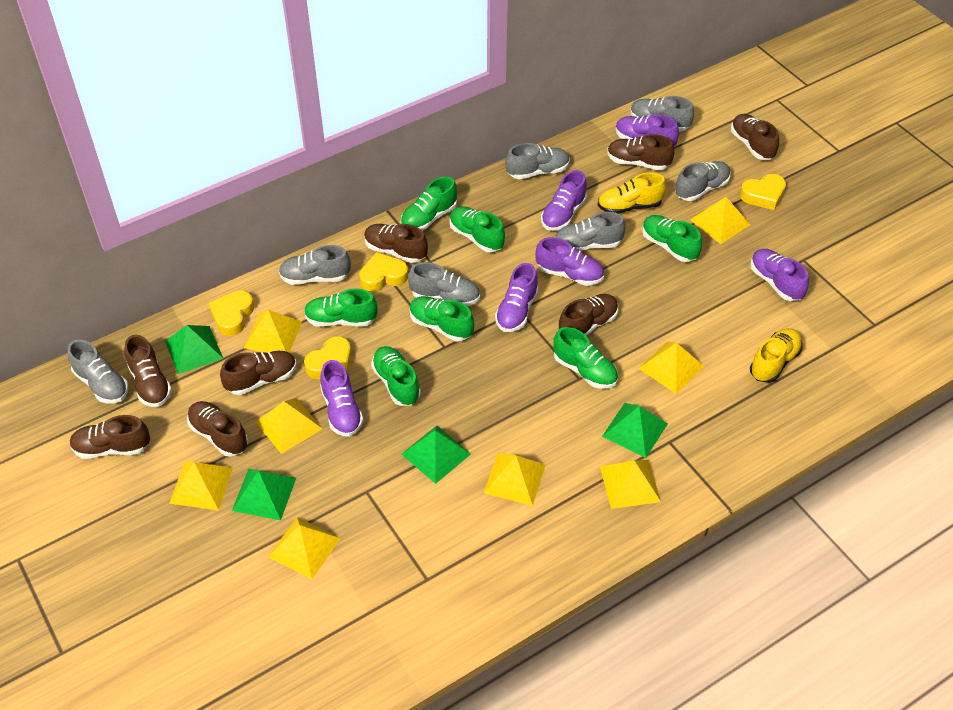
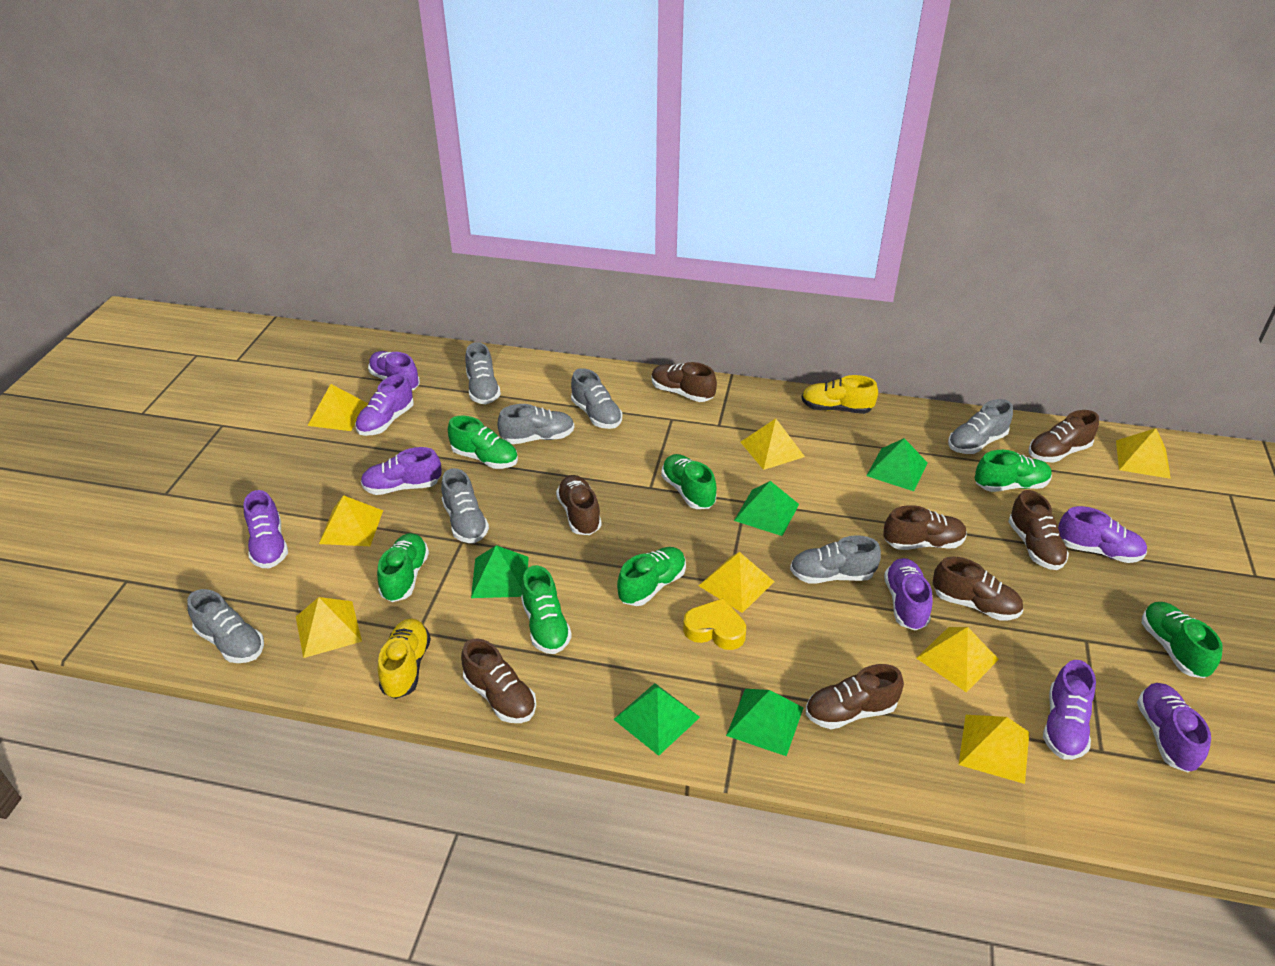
green pyramid: [165,325,224,374] [232,469,296,520] [401,426,471,484] [602,403,668,458] = 4 -> [471,545,529,598] [613,683,700,756] [726,689,804,756] [734,481,799,536] [866,438,928,491] = 5
purple shoe: [320,360,363,437] [495,263,539,332] [535,237,604,286] [541,170,587,231] [616,114,679,147] [750,249,809,301] = 6 -> [244,490,288,568] [355,374,414,436] [361,447,442,495] [368,351,420,390] [884,558,933,630] [1043,660,1096,760] [1058,506,1147,563] [1137,683,1211,772] = 8
yellow heart: [209,290,254,336] [304,336,351,379] [359,252,408,292] [740,174,786,210] = 4 -> [683,598,746,650] = 1

